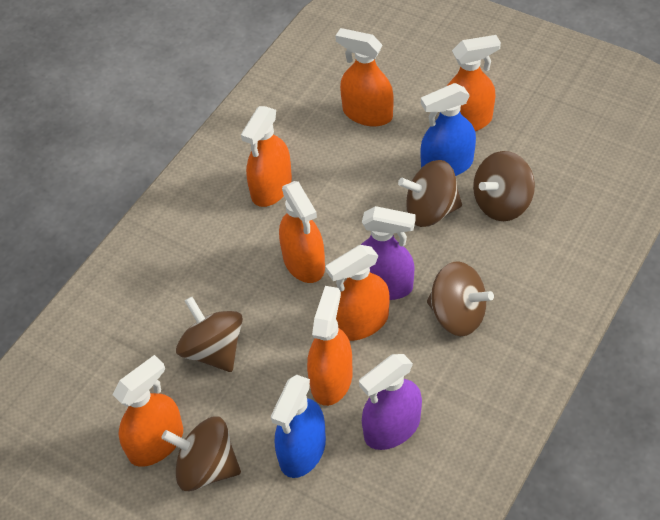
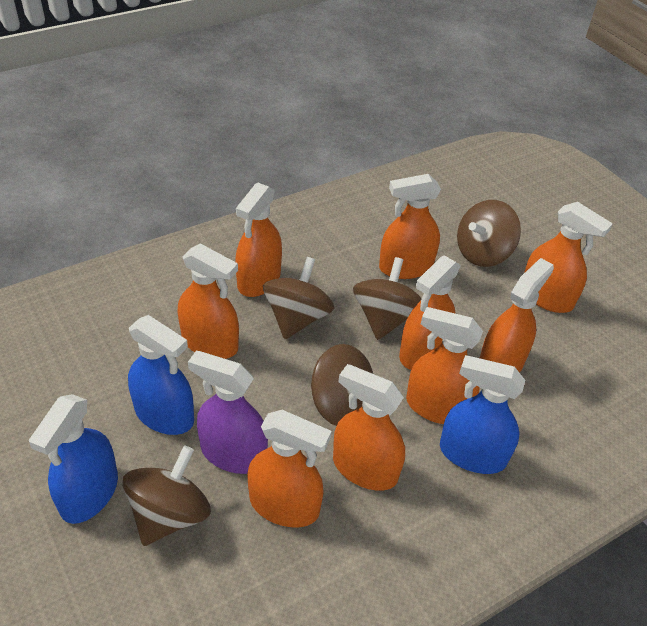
blue spray bottle: [271,375,326,478] [420,83,476,176] = 2 -> [29,394,118,524] [128,315,194,435] [440,355,525,474] = 3
orange spray bottle: [112,355,183,467] [241,106,292,207] [279,181,325,283] [307,286,352,406] [326,245,389,341] [335,28,394,126] [447,35,501,131] = 7 -> [178,243,239,359] [235,182,282,297] [247,410,332,527] [333,364,405,491] [379,174,441,279] [399,255,461,370] [406,307,483,424] [480,258,554,373] [524,202,613,313] = 9
purple spray bottle: [359,354,422,450] [361,206,416,300] = 2 -> [188,351,268,474] = 1

